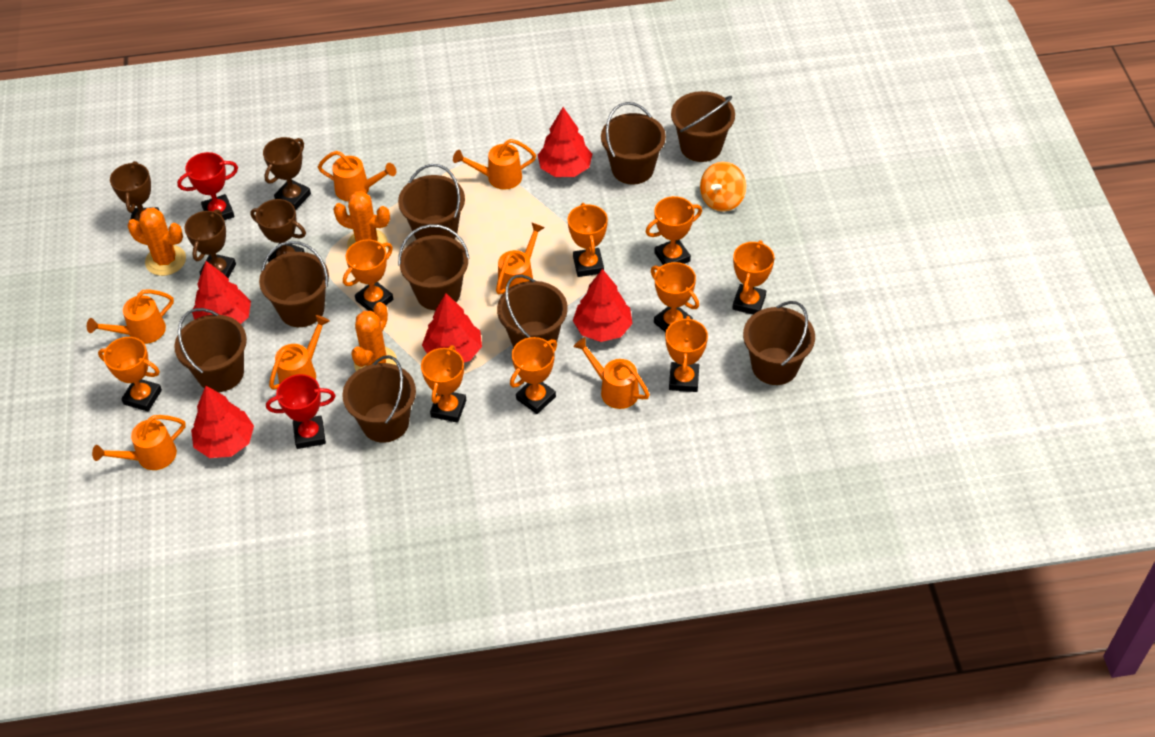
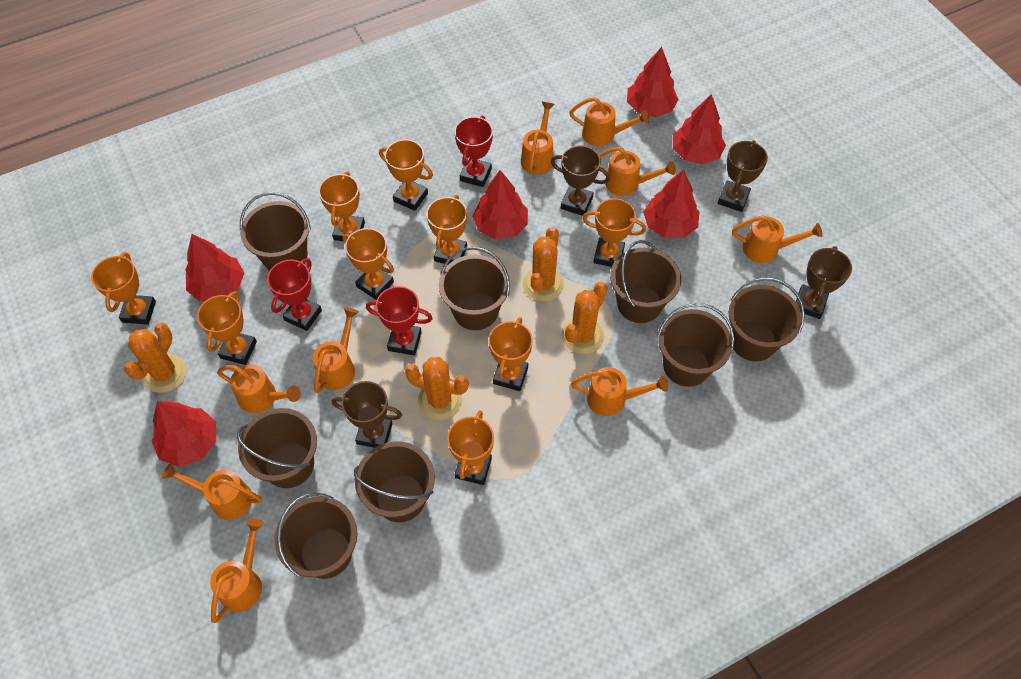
brown bucket: [174,308,247,392] [259,241,329,327] [342,355,416,443] [398,164,465,240] [398,224,470,310] [497,275,568,347] [601,102,666,185] [671,91,735,162] [743,301,815,385] = 9 -> [237,408,317,488] [240,192,311,271] [274,493,357,579] [354,441,435,522] [439,247,510,330] [610,240,681,323] [657,303,734,387] [729,278,805,361] = 8
orange cactus: [128,208,186,276] [333,191,390,249] [351,302,397,371] = 3 -> [124,323,187,393] [405,357,469,420] [523,227,564,301] [562,282,608,354] = 4
orange spinning top: [700,162,746,212] = 1 -> none = 0
orange watering can: [87,289,174,344] [92,415,186,470] [269,315,330,390] [318,151,396,201] [453,139,536,190] [496,222,545,294] [573,337,650,409] = 7 -> [162,463,262,520] [210,518,264,623] [217,365,301,413] [313,308,359,393] [521,102,555,175] [569,97,650,147] [571,367,668,416] [599,147,676,196] [732,215,823,263] = 9
red tree: [191,386,254,458] [192,261,251,324] [422,293,482,362] [538,107,592,177] [573,269,633,342] = 5 -> [152,401,216,467] [185,234,244,302] [472,170,528,239] [627,47,679,117] [643,169,699,238] [673,94,726,164] = 6
red trophy: [177,152,238,220] [266,374,335,449] = 2 -> [267,258,322,331] [366,286,433,356] [454,116,493,187] = 3

